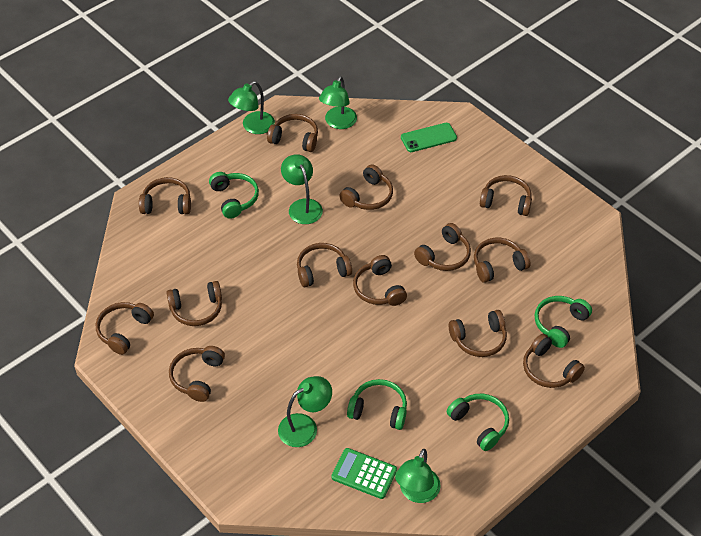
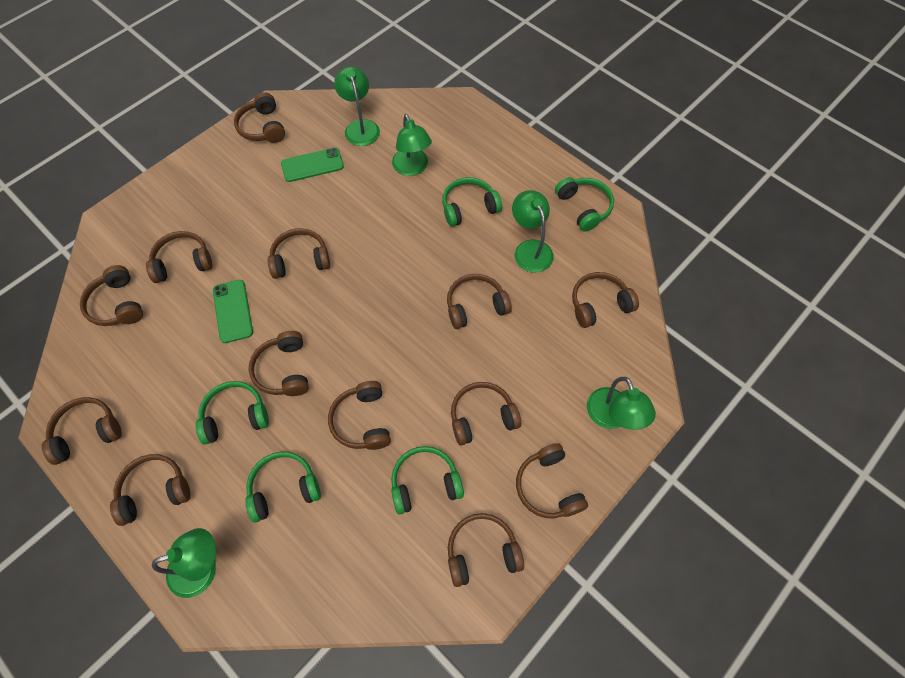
green calculator: [331,448,397,499] = 1 -> none = 0
green headphones: [209,172,259,219] [347,379,407,430] [447,394,509,451] [535,296,592,348] = 4 -> [196,381,269,445] [245,452,321,522] [391,446,464,514] [442,177,502,227] [555,177,614,232] = 5
green phone: [401,123,457,152] = 1 -> [213,280,253,343] [281,148,344,182] = 2

